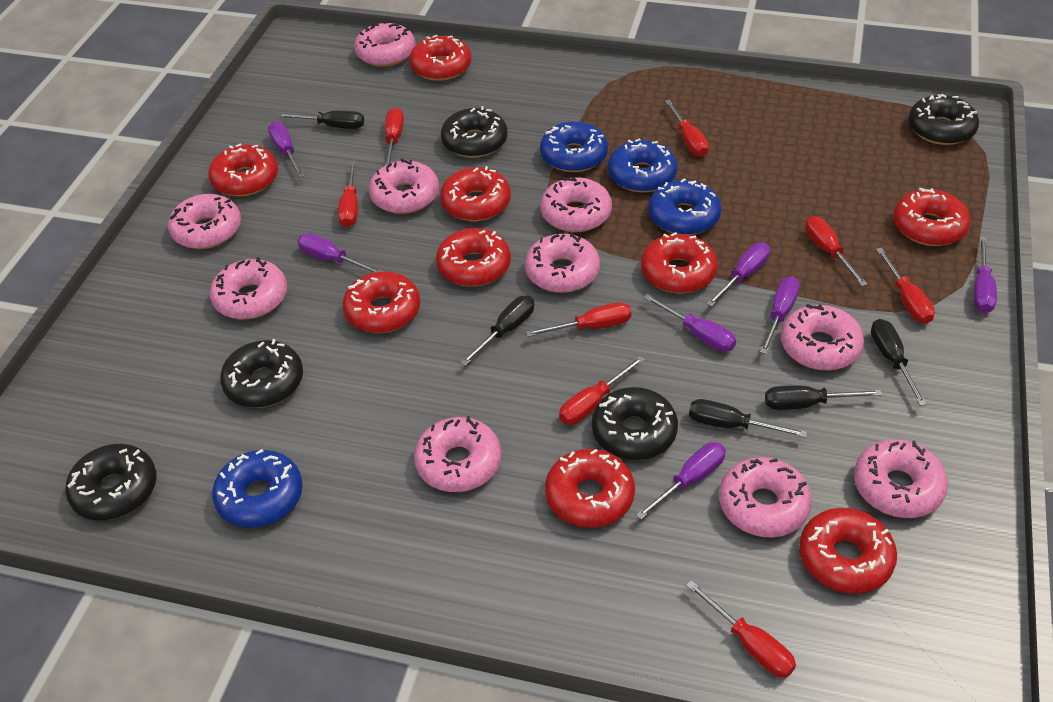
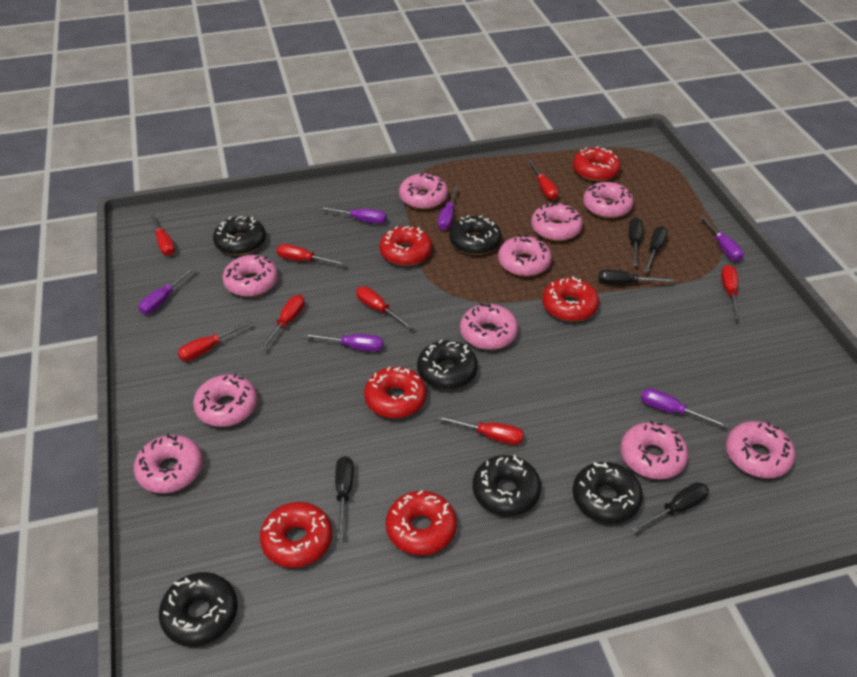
black donut: [65,444,157,520] [220,339,303,408] [441,106,507,158] [592,387,678,460] [908,94,979,145] = 5 -> [159,572,238,646] [213,216,266,255] [417,339,478,390] [450,215,502,255] [473,455,541,516] [572,462,643,523] = 6
blue donut: [212,449,303,528] [540,121,608,172] [608,138,678,193] [648,178,721,235] = 4 -> none = 0
purple screwdriver: [268,121,304,178] [297,233,383,273] [636,442,726,520] [643,294,736,352] [706,242,770,307] [760,276,800,354] [973,237,997,313] = 7 -> [139,266,195,314] [304,333,383,352] [320,207,387,224] [438,186,458,230] [641,388,727,428] [699,215,744,261] = 6
red donut: [208,143,278,196] [342,272,420,333] [409,34,471,81] [436,228,511,287] [440,166,511,221] [545,449,635,528] [641,232,718,293] [799,508,897,594] [893,188,971,246] = 9 -> [260,502,332,568] [364,367,427,418] [379,226,432,266] [386,490,457,555] [542,276,599,322] [573,146,621,181] = 6

